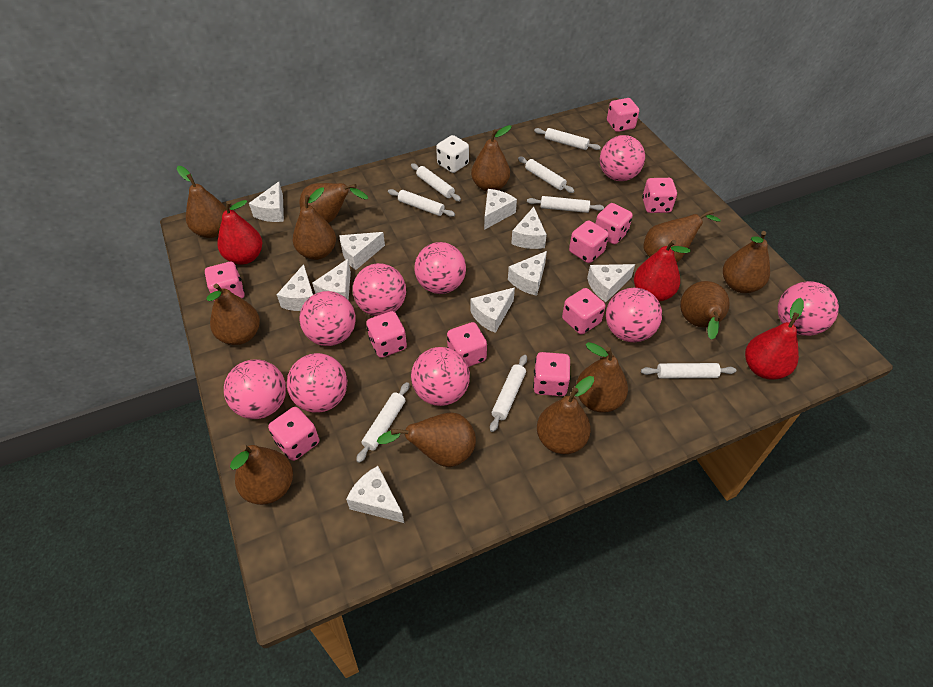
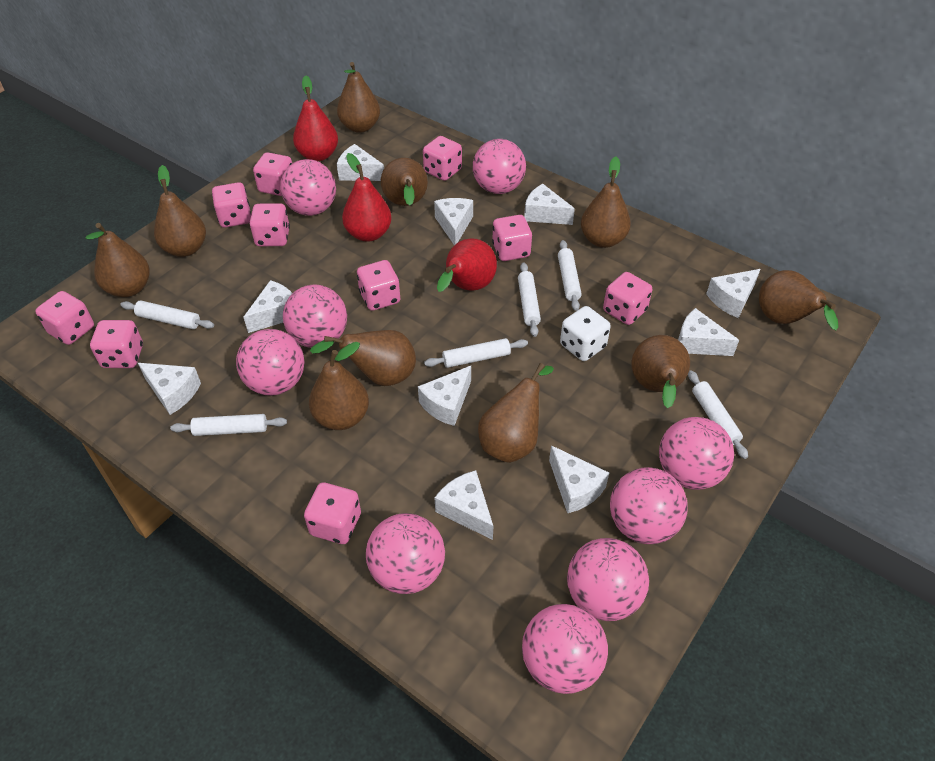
brown pear: [177,166,227,238] [206,284,260,345] [230,445,293,505] [293,187,336,260] [300,183,368,223] [377,412,476,467] [471,125,512,192] [537,376,594,454] [576,342,628,412] [643,210,721,262] [680,281,730,339] [723,231,770,293] = 12 -> [85,223,150,297] [154,165,206,257] [309,342,369,430] [310,330,416,386] [337,62,380,133] [381,158,428,206] [478,363,554,463] [581,157,631,248] [631,335,690,408] [759,270,838,330] = 10
white rolling pin: [356,382,409,463] [388,189,455,217] [411,163,461,201] [490,355,527,432] [518,157,574,193] [527,196,604,213] [534,128,601,150] [641,363,736,379] = 8 -> [120,300,214,329] [170,414,287,436] [424,338,528,368] [518,262,541,337] [558,240,582,311] [688,370,748,459] = 6

